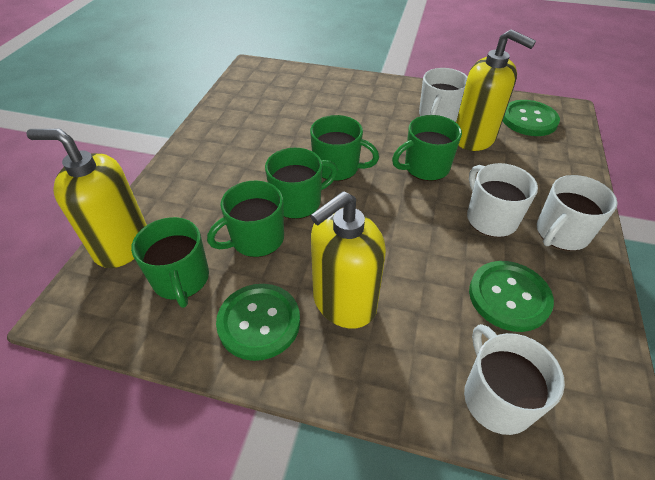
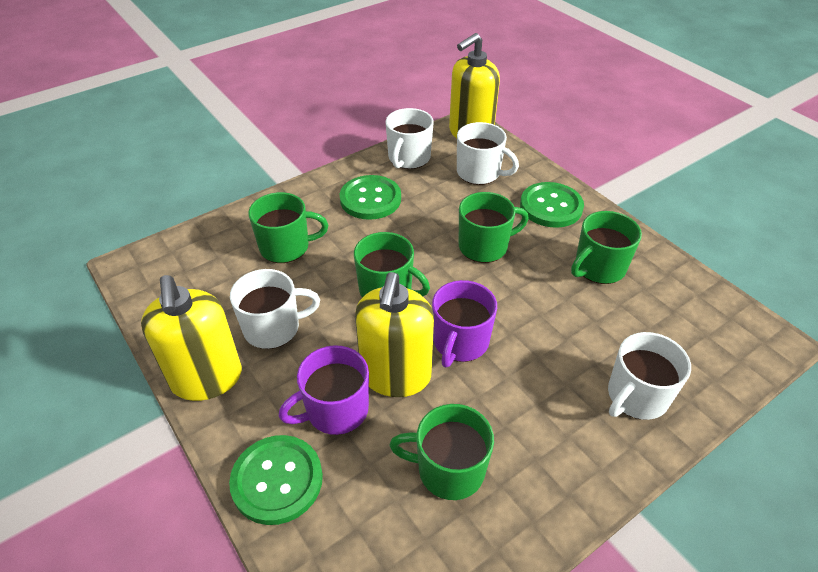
purple mug: none = 0 -> [279,345,369,435] [432,280,497,367] = 2

